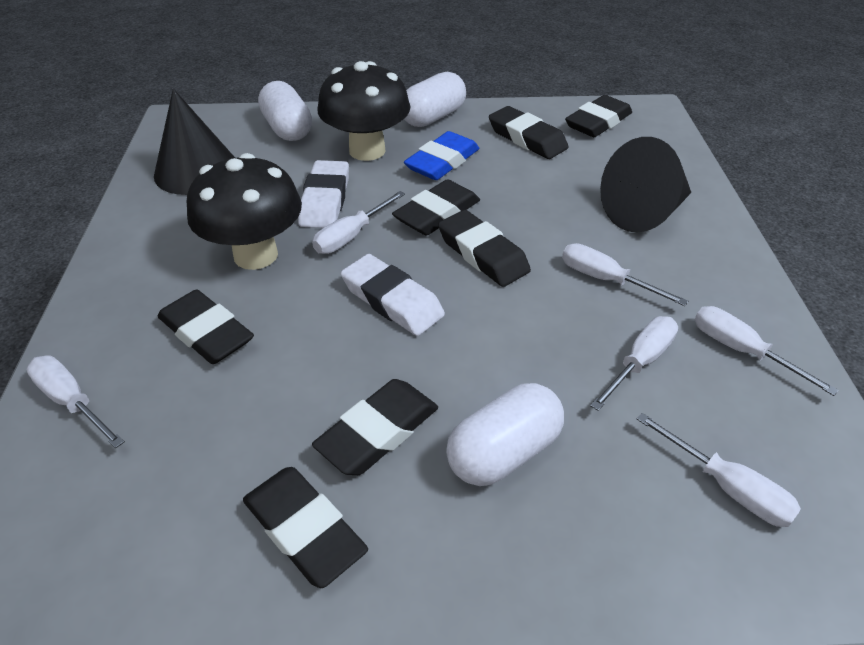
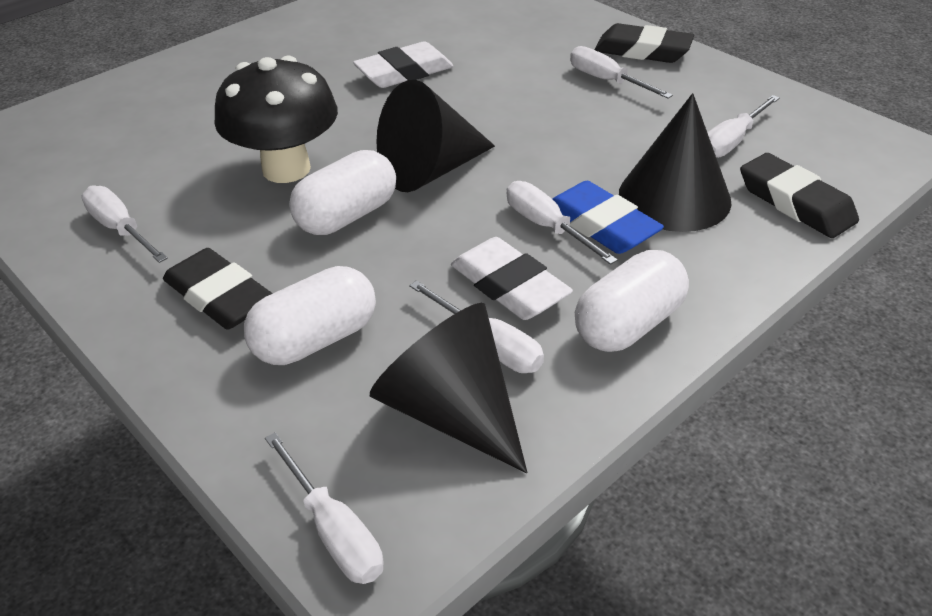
black cone: [154,89,235,195] [600,137,691,233] = 2 -> [370,303,527,473] [376,80,495,192] [619,93,731,232] = 3
black eraser: [158,290,254,364] [243,467,368,588] [312,379,438,475] [392,179,480,235] [438,210,531,287] [489,106,568,159] [565,95,632,137] = 7 -> [163,248,273,330] [594,23,694,63] [740,153,859,238] = 3
black mushroom: [187,153,302,270] [317,61,410,161] = 2 -> [214,56,338,183] = 1

